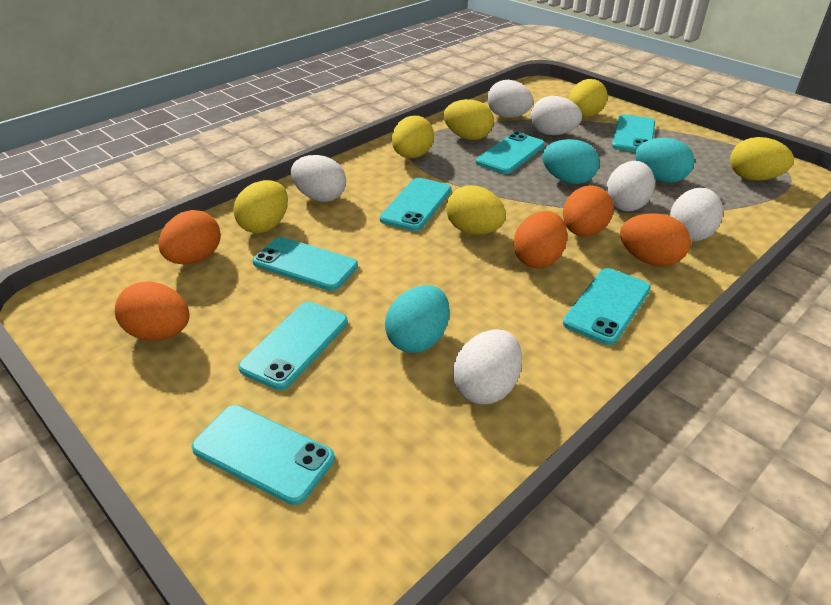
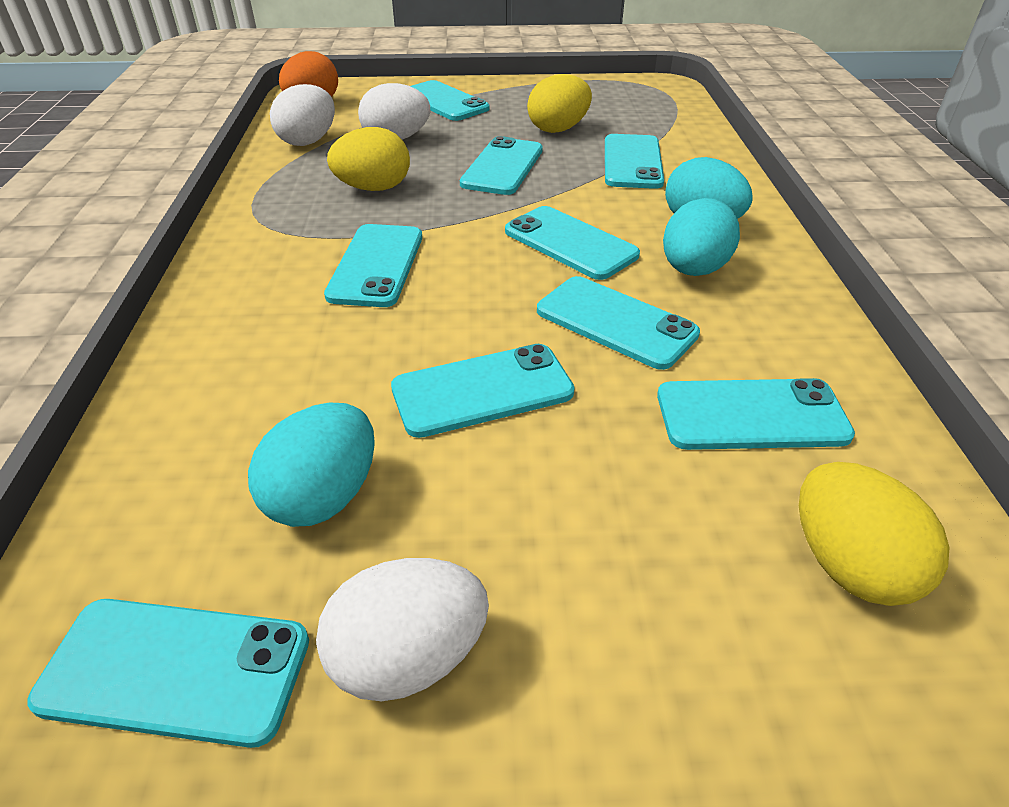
orange egg: [115,281,190,340] [159,210,221,264] [513,211,567,268] [563,185,614,237] [620,213,691,266] = 5 -> [279,51,338,97] = 1
turquoise phone: [191,405,335,505] [238,302,348,390] [253,237,358,291] [380,178,451,231] [476,132,545,174] [563,268,651,345] [612,114,655,152] = 7 -> [28,599,309,748] [324,224,422,307] [391,344,575,438] [410,80,489,121] [460,136,543,195] [505,206,640,280] [537,276,700,370] [605,134,664,189] [657,378,855,450] = 9
white egg: [291,155,346,202] [453,329,522,404] [487,80,533,118] [531,96,582,135] [606,161,655,211] [670,188,723,242] = 6 -> [270,84,335,146] [316,558,489,702] [358,83,430,140] = 3
yellow egg: [233,180,288,234] [392,116,434,158] [443,99,494,140] [446,186,506,235] [569,79,607,117] [730,137,794,181] = 6 -> [327,127,410,191] [527,74,592,133] [799,462,949,606] = 3

